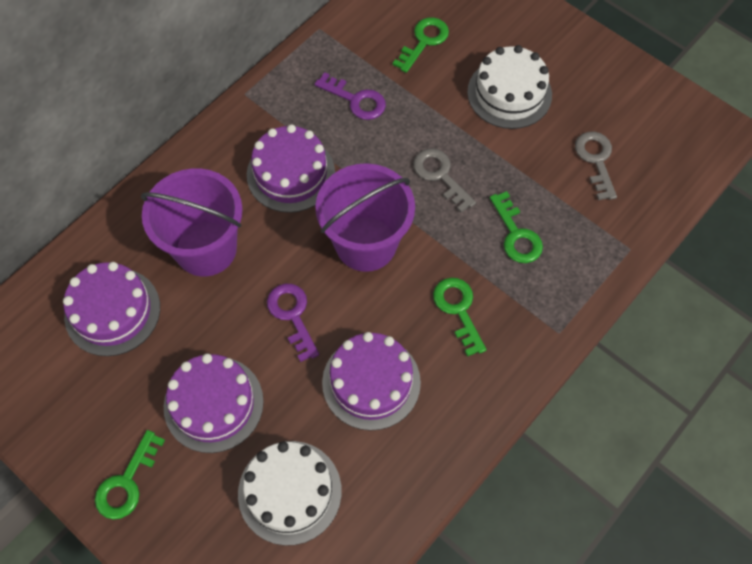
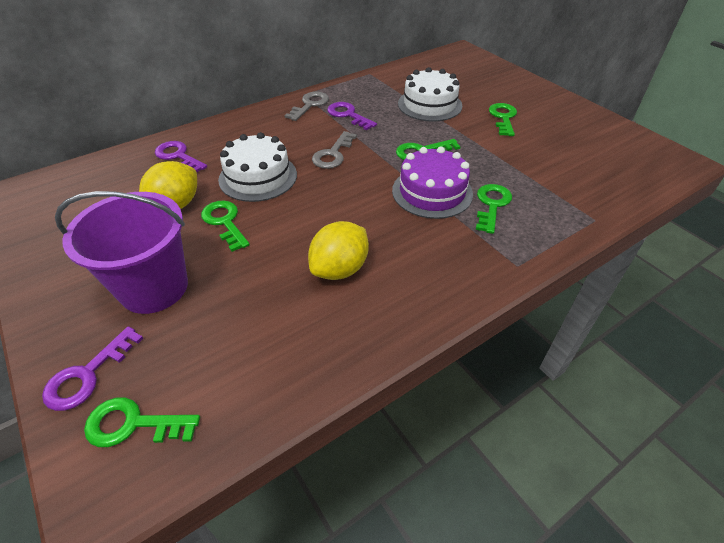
green key: [95,430,165,520] [393,17,449,73] [433,278,487,357] [490,191,543,263] = 4 -> [84,397,200,447] [201,201,250,252] [396,139,461,160] [476,184,512,234] [489,103,517,136] = 5
purple bucket: [141,169,243,276] [315,163,415,272] = 2 -> [55,191,188,314] = 1
purple cake: [63,262,160,356] [164,353,264,453] [247,124,335,213] [322,332,421,431] = 4 -> [392,147,473,219] = 1
purple key: [267,284,319,362] [315,72,386,120] = 2 -> [42,326,144,411] [155,141,207,172] [327,102,377,130] = 3
yellow lemon: none = 0 -> [139,161,197,209] [308,221,369,280] = 2

